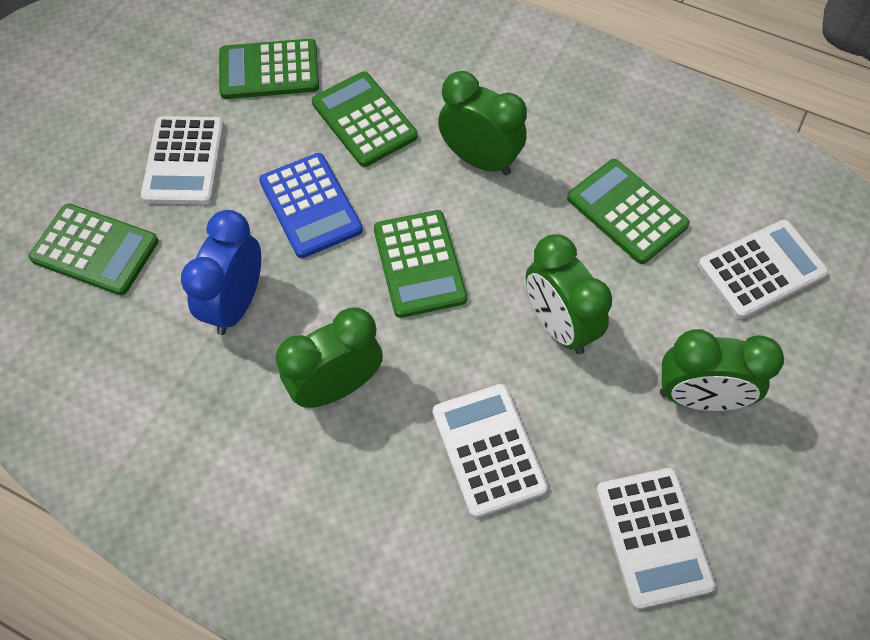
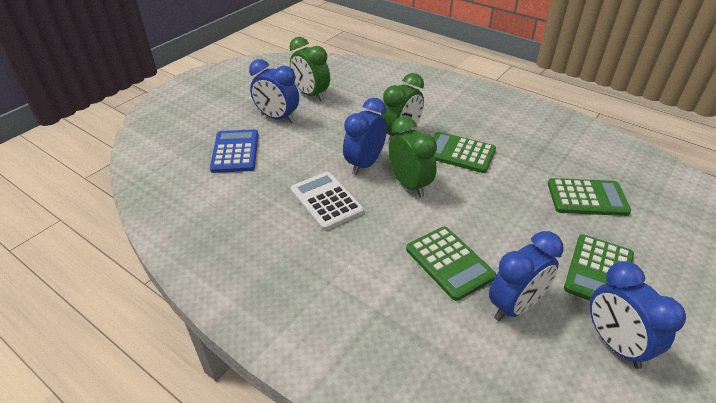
blue clock: [181,210,261,335] = 1 -> [249,59,299,123] [343,98,387,175] [489,231,564,321] [590,261,686,369] = 4
green calculator: [29,203,159,295] [219,39,319,99] [312,72,418,167] [374,210,467,318] [567,159,690,264] = 5 -> [406,227,496,301] [433,132,496,173] [548,178,631,216] [564,234,634,301] = 4
green clock: [276,308,383,408] [438,71,527,175] [526,234,612,355] [660,329,784,411] = 4 -> [290,37,330,101] [381,73,424,144] [389,116,437,197] = 3
white calculator: [141,116,224,204] [432,384,548,518] [596,468,716,609] [698,220,829,319] = 4 -> [290,172,364,231] = 1

